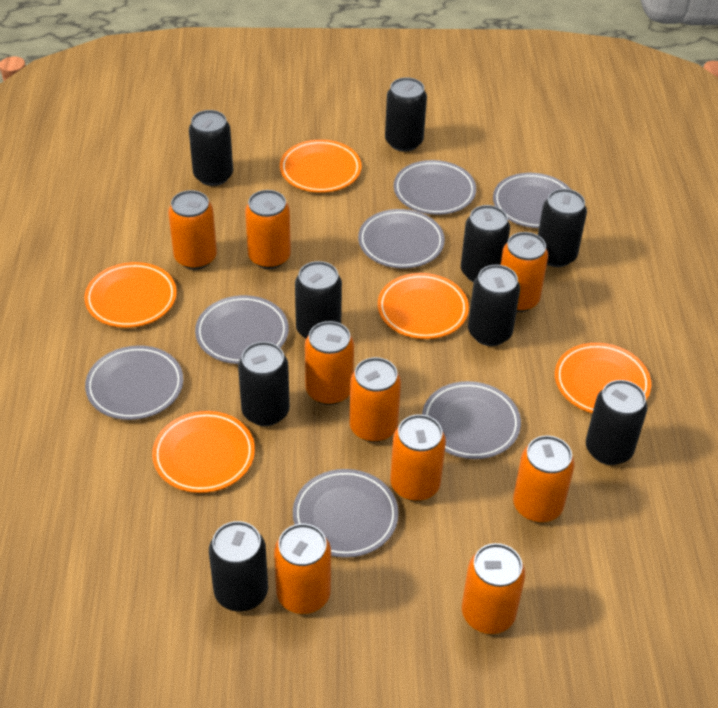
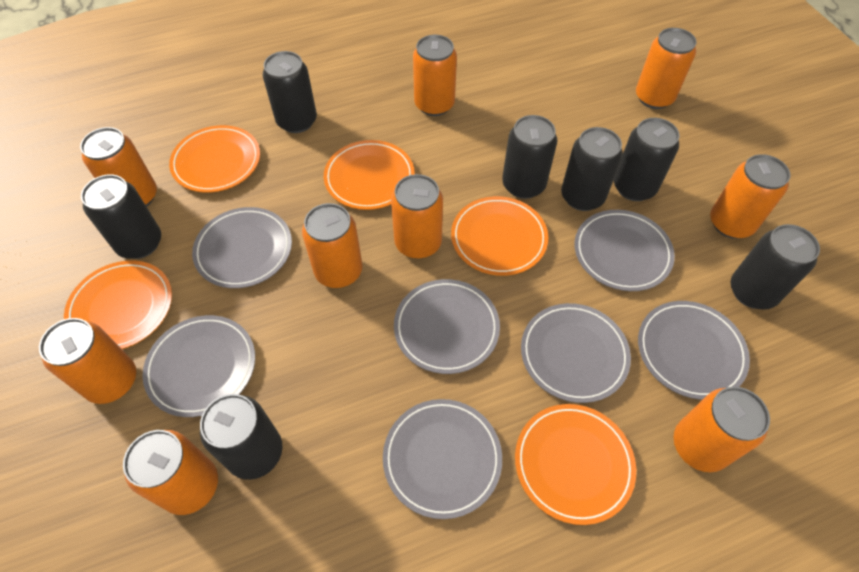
black can: [189,110,233,186] [209,521,268,612] [238,342,290,426] [295,261,342,339] [385,77,427,152] [461,205,510,282] [468,265,520,346] [538,189,587,267] [586,380,647,465] = 9 -> [81,174,161,259] [200,394,282,480] [262,51,317,133] [502,115,557,199] [561,127,623,211] [614,118,680,201] [731,224,820,310] = 7

